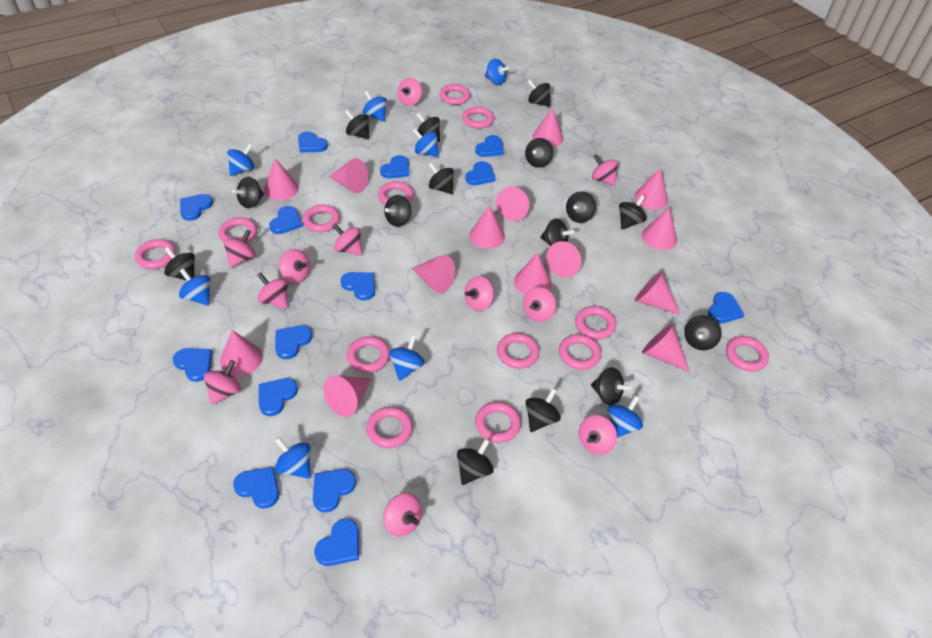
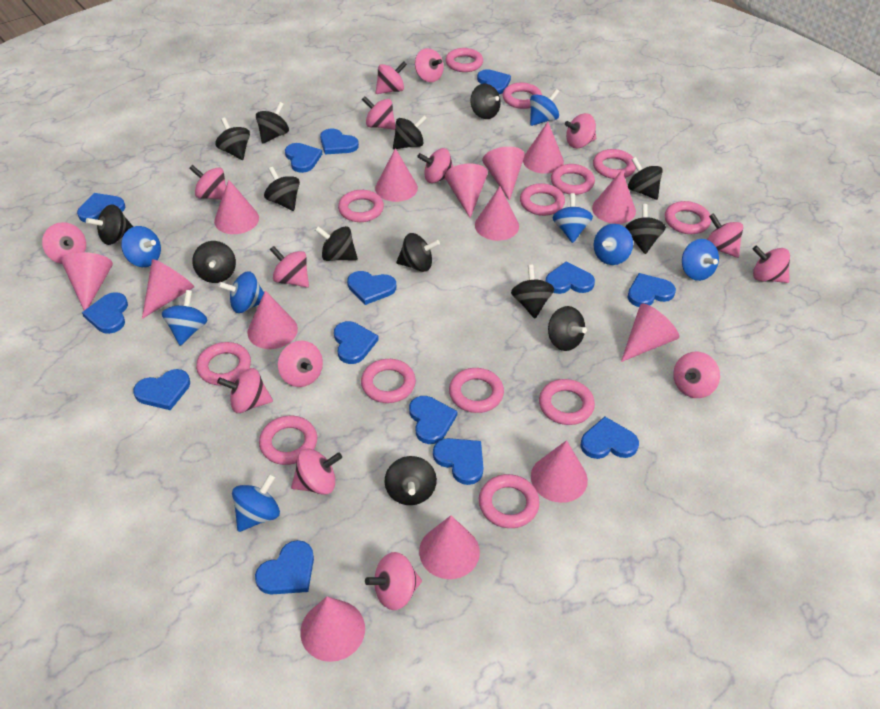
black spinning top: [164,247,195,281] [232,177,264,208] [345,110,370,139] [384,195,411,227] [416,112,440,142] [429,162,454,194] [457,439,494,485] [525,138,553,168] [525,388,561,432] [528,80,550,107] [540,219,575,246] [566,191,596,223] [591,367,632,405] [619,195,647,229] [684,315,722,350] = 15 -> [86,204,133,245] [192,241,236,283] [215,118,250,160] [256,102,289,144] [264,167,300,211] [315,226,358,261] [385,456,437,505] [393,115,427,149] [396,233,440,272] [470,84,501,119] [511,265,555,318] [548,306,587,351] [625,204,666,254] [628,157,663,200] = 14
pink spinning top: [204,360,241,405] [224,230,256,268] [257,273,288,309] [279,249,310,283] [333,223,362,256] [383,493,422,537] [397,78,422,106] [464,276,494,311] [523,287,556,322] [579,415,617,455] [592,154,618,186] = 11 -> [42,222,86,264] [189,165,226,200] [217,368,273,413] [270,246,309,287] [278,341,323,387] [291,449,342,495] [362,96,396,130] [365,552,422,610] [375,61,407,94] [415,48,444,82] [417,148,454,183] [565,113,596,148] [673,352,720,398] [707,213,743,258] [753,246,790,283] = 15

